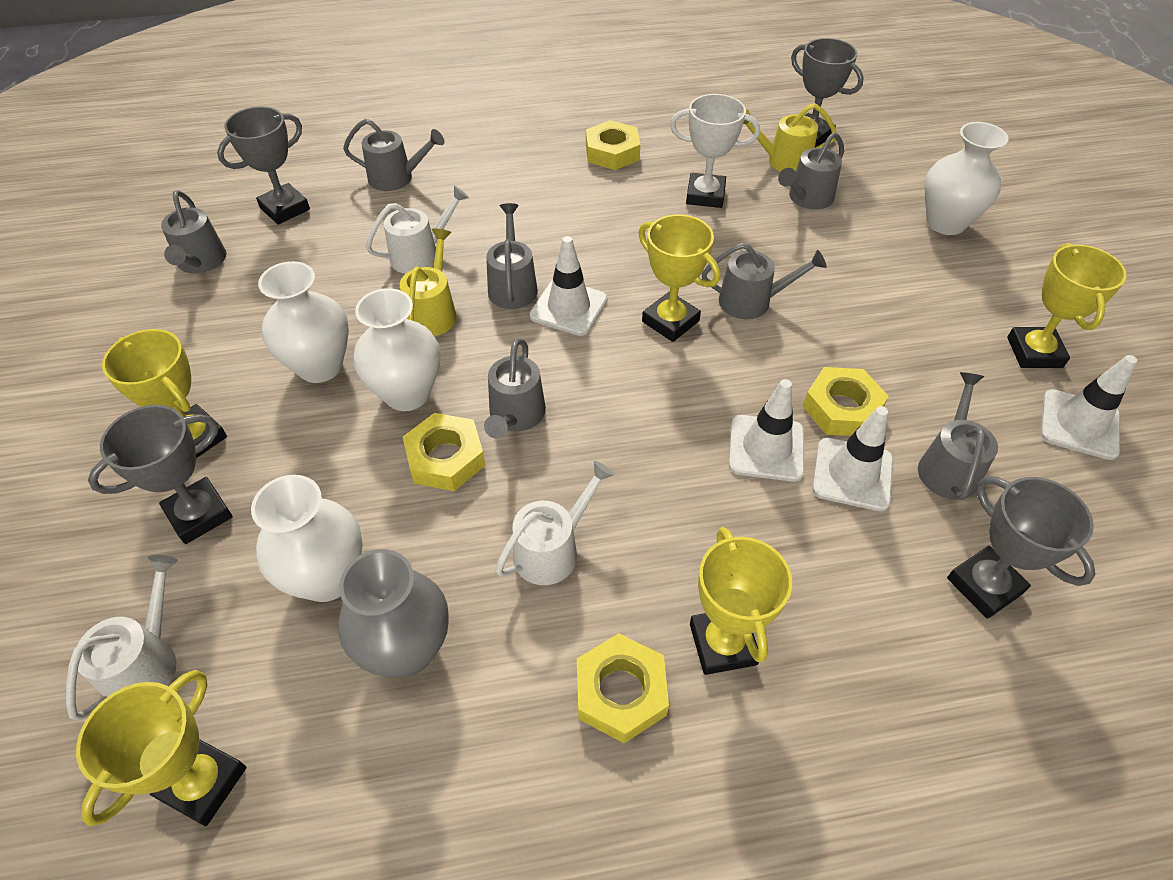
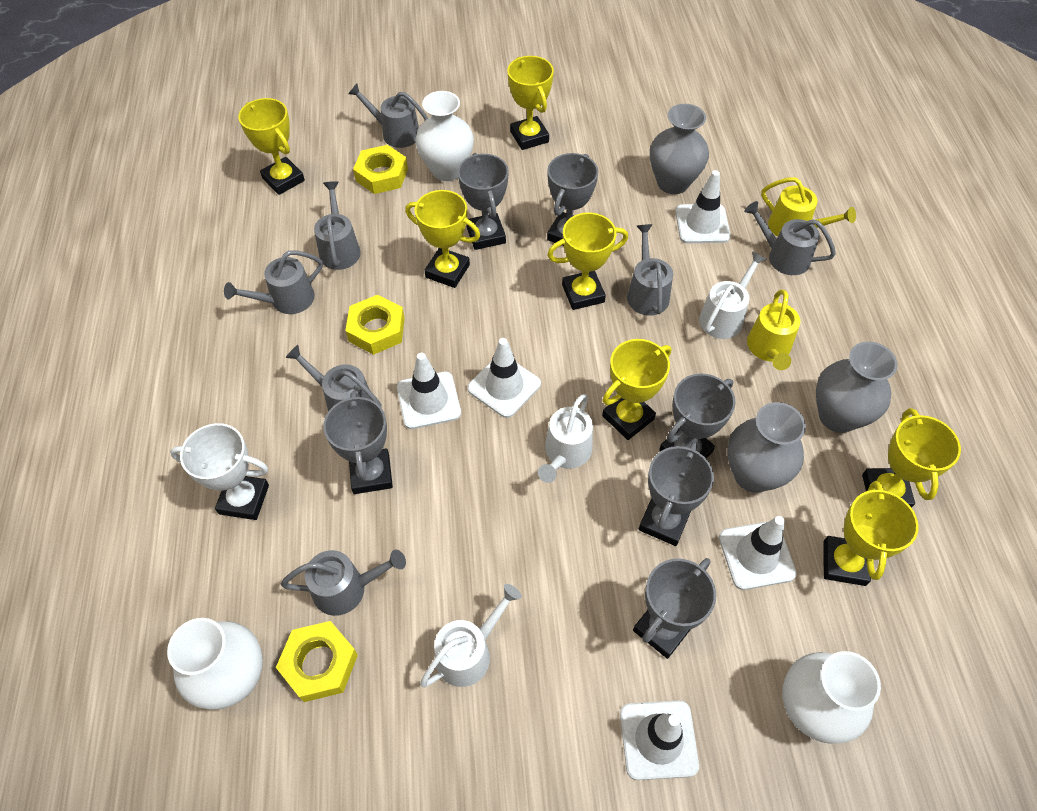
grey trophy: [88,405,233,544] [217,106,310,225] [791,38,864,147] [947,476,1095,619] = 4 -> [323,391,393,494] [458,153,509,250] [547,153,598,246] [633,558,716,659] [639,442,714,546] [659,374,735,458] = 6
grey vase: [338,549,449,677] = 1 -> [650,104,709,194] [727,402,806,493] [816,341,898,433] = 3
white traffic cone: [529,236,608,336] [729,379,804,482] [812,406,893,511] [1041,355,1137,460] = 4 -> [397,353,461,429] [468,338,541,418] [620,700,699,780] [675,170,731,243] [719,516,797,590] = 5
white vase: [251,475,363,602] [258,261,349,383] [353,288,440,411] [925,122,1008,235] = 4 -> [167,618,263,710] [415,91,474,181] [782,651,881,744] = 3
yellow nut: [403,413,485,491] [577,633,669,743] [586,120,641,170] [802,367,889,436] = 4 -> [276,621,358,702] [345,295,405,355] [353,145,408,194] = 3
yellow trophy: [76,670,246,826] [102,329,227,458] [638,214,720,342] [690,527,792,675] [1007,243,1127,368] = 5 -> [238,98,305,195] [405,190,480,288] [507,56,554,150] [547,212,628,310] [602,339,671,440] [823,481,919,586] [862,408,961,508] = 7

